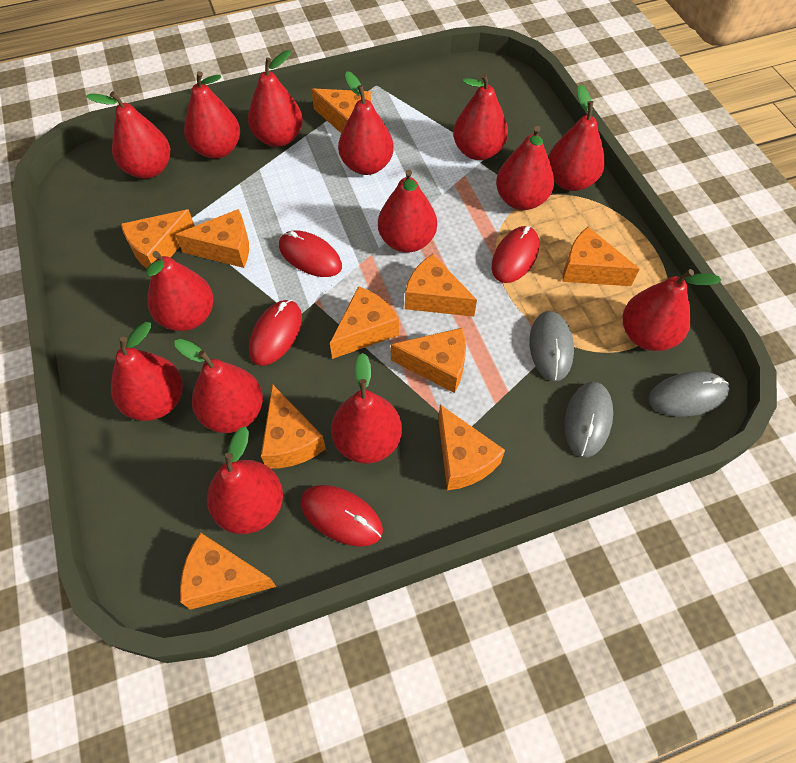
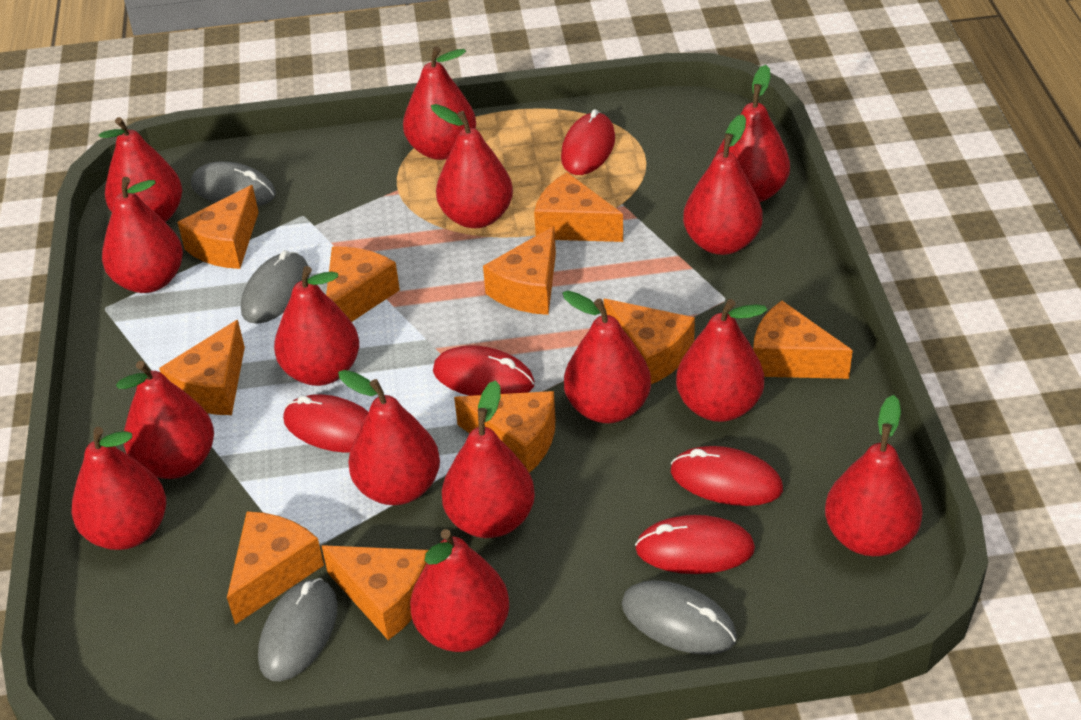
grey mouse: [530,311,574,381] [564,382,613,458] [648,371,730,417] = 3 -> [191,161,276,206] [241,250,309,324] [258,578,338,681] [622,580,737,655] = 4
red mouse: [249,300,302,366] [279,231,342,277] [301,485,383,547] [492,226,539,283] = 4 -> [283,394,368,453] [433,345,535,396] [561,109,615,175] [635,515,755,574] [671,446,783,506] = 5
red pear: [86,91,170,179] [111,322,183,421] [146,251,214,331] [174,339,263,433] [184,71,240,159] [207,426,283,534] [248,50,303,147] [331,353,402,464] [338,71,394,175] [378,170,437,253] [453,73,508,160] [496,126,554,210] [548,85,605,191] [623,269,721,351] = 14 -> [71,427,166,550] [99,117,182,222] [102,177,183,293] [116,361,214,479] [274,266,359,386] [338,370,440,505] [403,47,476,160] [410,529,509,652] [431,104,513,228] [442,380,535,538] [562,291,651,423] [676,299,767,422] [683,114,763,255] [715,65,790,202] [825,395,922,556] = 15

